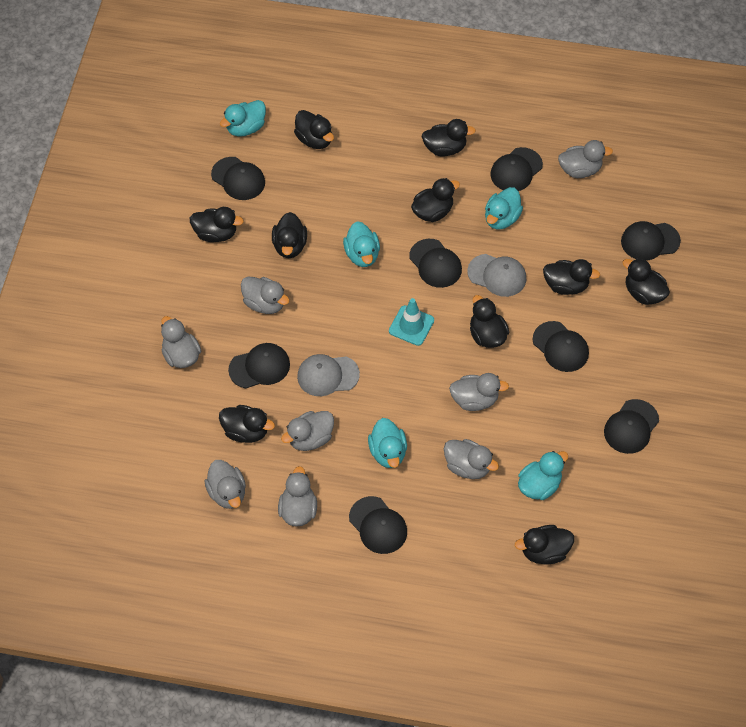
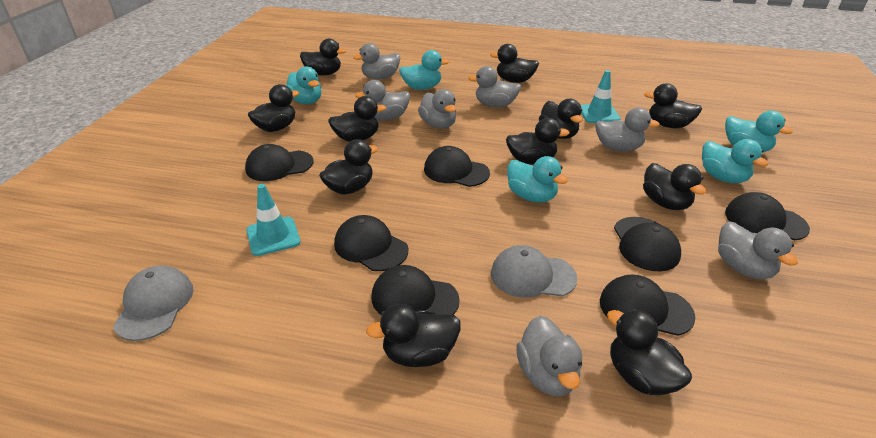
black cap: [211,157,265,200] [228,343,290,389] [349,496,407,554] [409,239,462,288] [490,147,543,191] [533,321,589,372] [604,399,659,454] [621,221,681,261] = 8 -> [245,144,313,181] [334,215,408,271] [372,265,460,315] [424,146,490,187] [600,274,695,336] [614,217,681,271] [725,192,810,240] = 7
black duck: [190,207,244,242] [219,405,275,443] [272,212,307,258] [294,110,334,149] [411,178,460,222] [421,119,476,157] [470,295,509,348] [515,525,574,565] [543,259,600,295] [622,258,670,305] = 10 -> [248,84,299,132] [300,38,346,76] [319,139,378,194] [328,96,386,142] [366,304,461,367] [490,44,539,83] [506,118,570,164] [539,99,583,139] [607,309,692,395] [643,163,706,210] [644,83,702,128] = 11
grey duck: [161,316,201,368] [205,460,246,509] [241,276,290,314] [278,466,317,526] [281,411,334,451] [444,439,499,479] [449,373,509,411] [558,140,613,178] = 8 -> [353,43,400,80] [355,80,410,121] [418,89,456,129] [468,66,521,108] [516,316,582,396] [595,108,660,152] [718,221,798,280] = 7
turquoise traffic cone: [389,298,434,346] = 1 -> [246,184,300,256] [581,70,621,123] = 2

